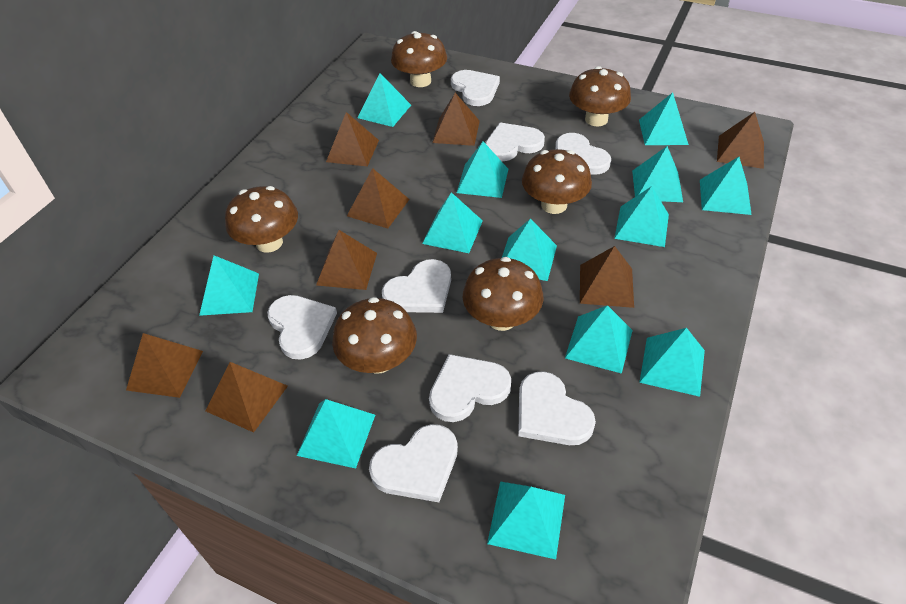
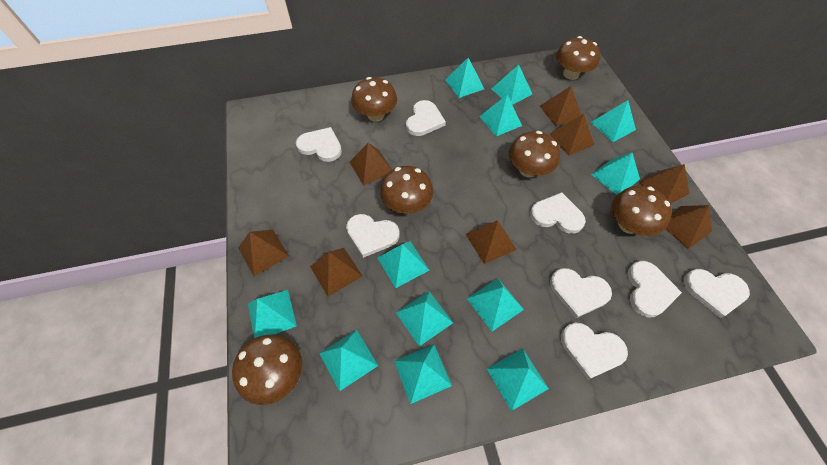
turquoise pyramid: [199,255,259,316] [297,399,375,469] [357,73,411,127] [422,192,483,253] [457,141,508,198] [487,482,565,559] [502,219,557,281] [565,305,633,374] [614,186,669,247] [632,146,683,202] [639,92,689,145] [639,328,705,397] [700,157,752,215] = 13 -> [248,290,297,338] [319,330,378,391] [377,241,429,288] [394,344,452,404] [396,291,453,346] [445,58,484,98] [467,278,524,331] [479,95,522,136] [487,349,549,411] [491,65,532,105] [591,100,636,142] [591,153,640,195] = 12

